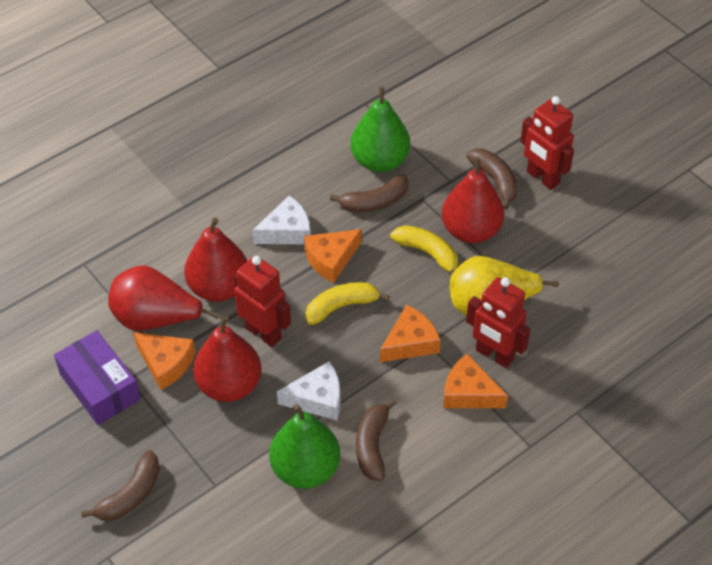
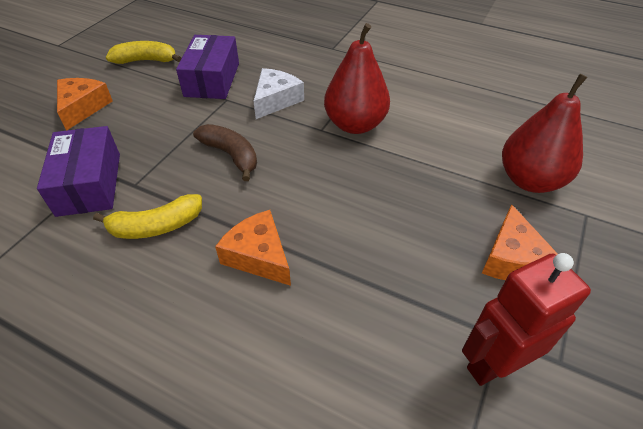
brown banana: [81,450,160,521] [330,175,409,212] [356,399,397,481] [466,149,518,210] = 4 -> [193,124,257,181] = 1
green pear: [269,404,340,489] [350,87,410,172] = 2 -> none = 0
orange cheese: [133,332,196,390] [304,229,362,283] [380,305,441,362] [443,354,508,408] = 4 -> [57,78,113,131] [215,210,291,286] [482,204,558,280] = 3
purple box: [54,330,141,425] = 1 -> [37,126,120,217] [176,35,239,99] = 2
red pear: [108,265,220,331] [184,218,247,302] [193,316,262,402] [442,157,504,243] = 4 -> [324,23,390,134] [502,74,587,193] = 2
red robot: [234,256,291,347] [466,277,531,368] [520,96,574,190] = 3 -> [462,253,591,386] = 1
white cheese: [252,196,311,244] [277,361,341,420] = 2 -> [253,68,304,119] = 1
yellow pear: [450,256,559,316] = 1 -> none = 0

